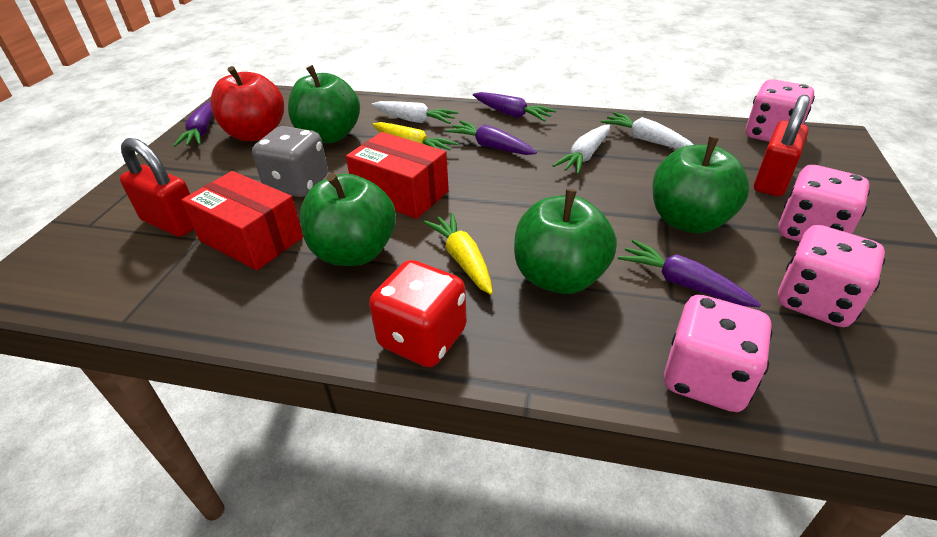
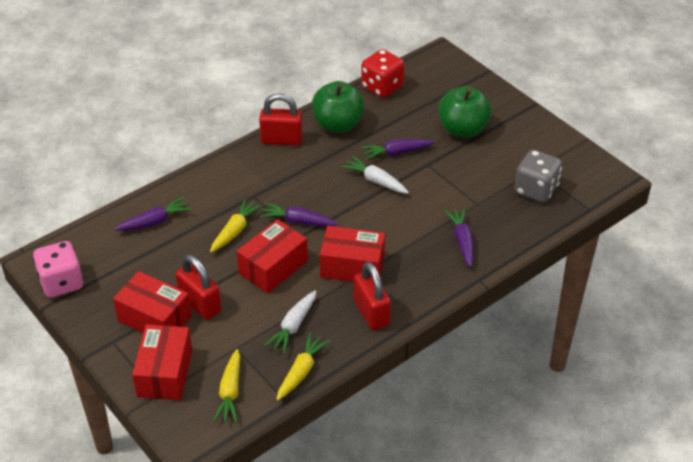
green apple: [288,65,360,143] [300,173,396,266] [514,189,617,294] [653,136,749,233] = 4 -> [312,81,365,133] [439,86,492,138] = 2
pink dice: [664,295,773,412] [746,79,815,142] [778,165,870,242] [778,225,885,327] = 4 -> [33,241,84,298] = 1
red apple: [210,66,284,141] = 1 -> none = 0
red box: [181,171,303,270] [346,132,449,219] = 2 -> [113,271,192,333] [132,324,192,400] [237,219,308,293] [320,226,385,282] = 4
red padlock: [120,138,194,237] [754,95,810,196] = 2 -> [175,255,221,320] [259,93,303,145] [354,262,391,330] = 3
white carrot: [371,101,459,124] [552,124,610,174] [601,112,694,149] = 3 -> [264,290,317,354] [341,156,409,194] = 2
yellow carrot: [372,122,458,150] [423,212,493,295] = 2 -> [210,199,263,252] [213,349,240,423] [276,333,330,401] = 3

